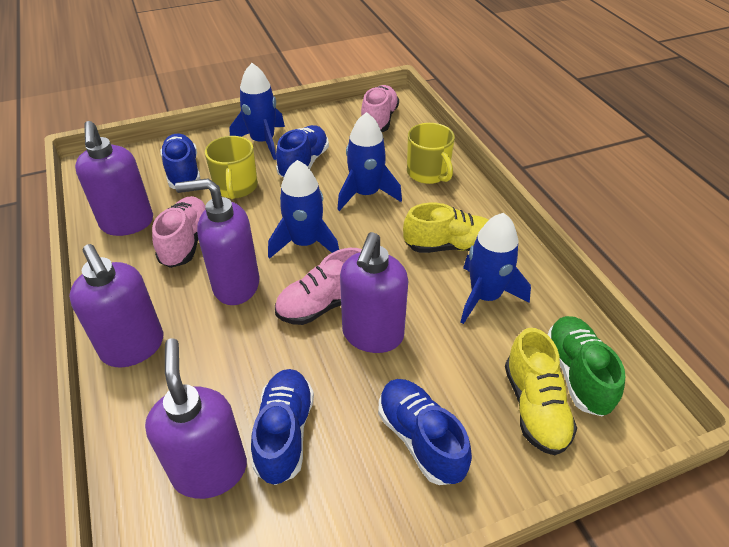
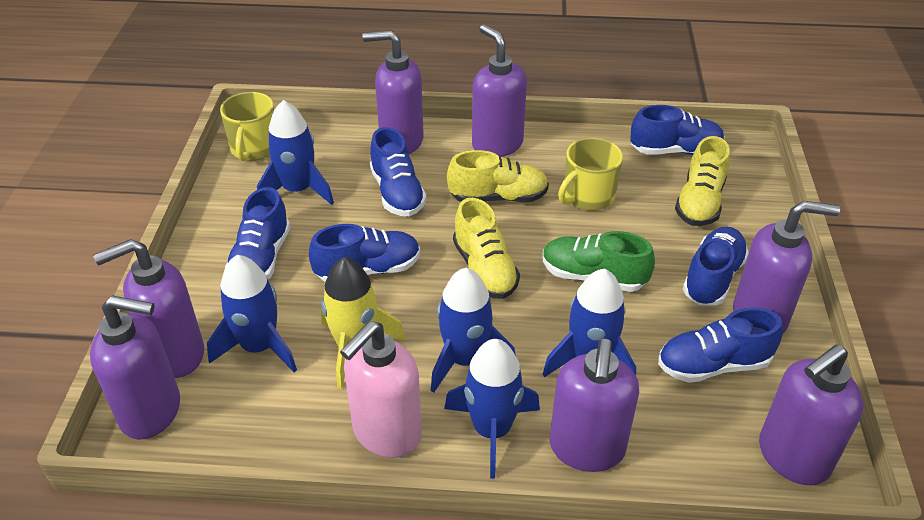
blue rocket: [229,63,285,160] [268,160,339,259] [337,112,402,211] [461,213,531,324] = 4 -> [207,255,297,372] [257,100,334,205] [431,268,516,393] [444,339,540,479] [543,269,636,377] = 5
blue shoe: [160,134,200,189] [251,369,314,485] [276,125,329,178] [378,379,472,485] = 4 -> [225,187,290,279] [309,224,420,282] [370,127,427,216] [630,105,725,155] [658,307,783,383] [683,227,749,306] = 6
pink shoe: [152,196,206,268] [275,248,362,325] [361,85,399,132] = 3 -> none = 0
pink soap dispenser: none = 0 -> [340,321,422,458] = 1
purple soap dispenser: [69,244,163,368] [75,121,153,236] [145,339,247,499] [175,178,259,305] [340,232,408,353] = 5 -> [90,295,180,439] [93,239,204,378] [363,30,424,154] [472,24,527,157] [550,338,639,472] [733,201,840,334] [759,344,864,485] = 7
yellow rocket: none = 0 -> [321,257,406,389] = 1
yellow shoe: [403,203,488,253] [505,328,577,455] = 2 -> [447,150,549,202] [453,198,520,299] [675,136,730,226] = 3

